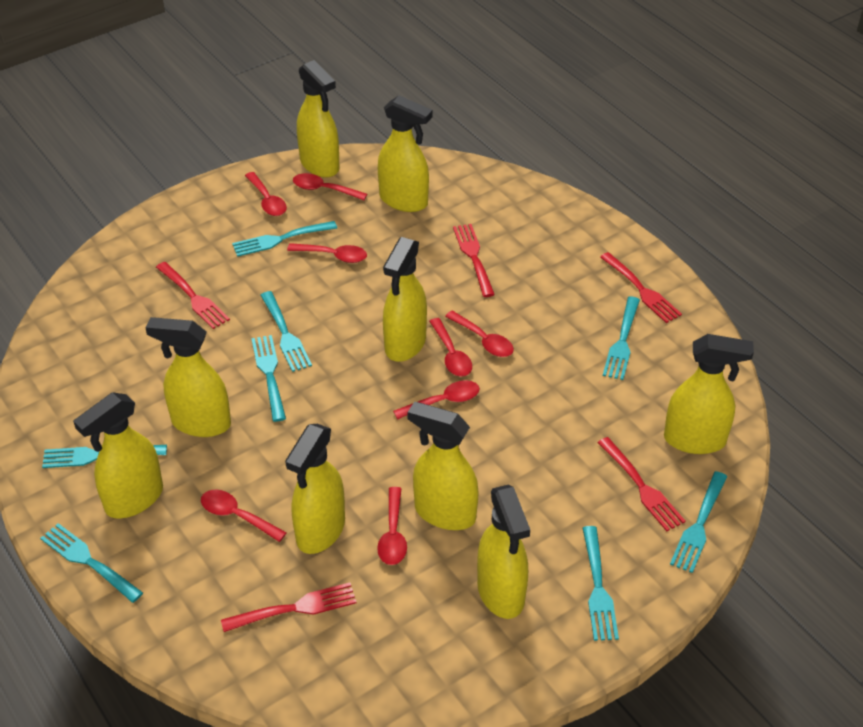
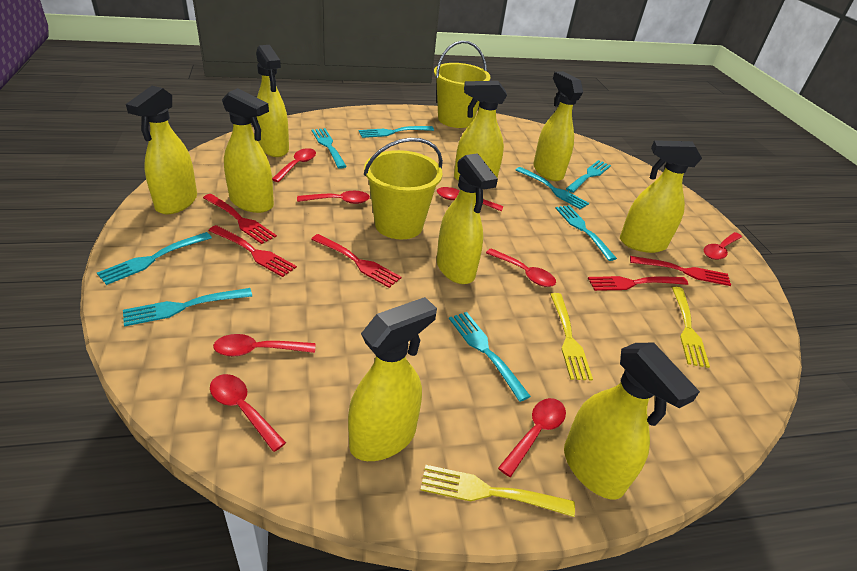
yellow bucket: none = 0 -> [364,138,443,240] [434,41,491,128] = 2
yellow fork: none = 0 -> [421,465,575,517] [550,293,593,380] [672,287,710,368] = 3

